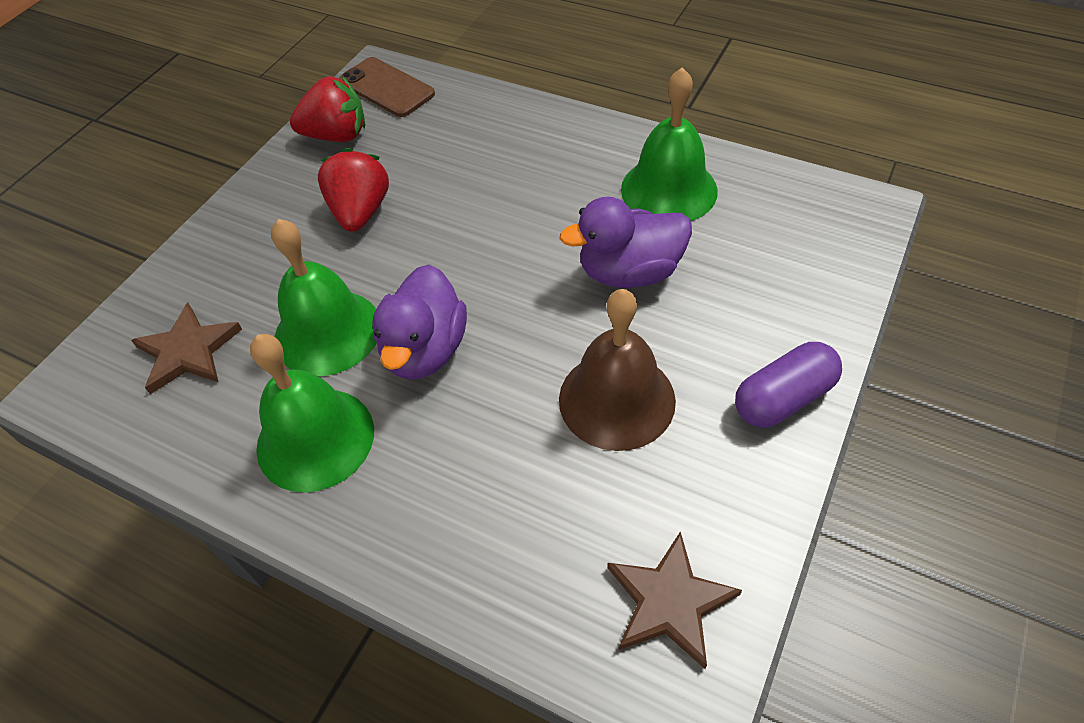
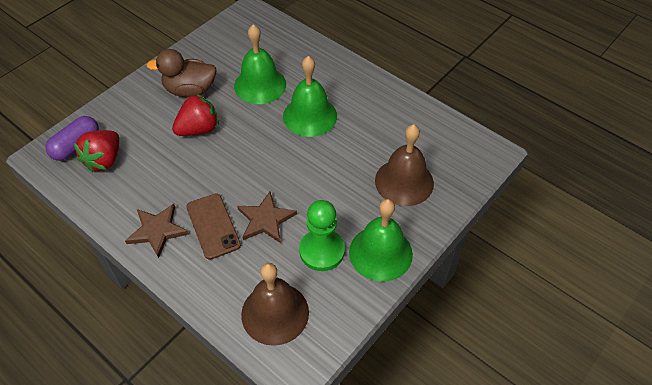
brown bell: [559,289,676,451] = 1 -> [241,263,309,346] [375,124,434,206] = 2
brown duck: none = 0 -> [147,49,217,97] = 1
green pawn: none = 0 -> [299,200,345,271] = 1
purple duck: [372,264,467,380] [559,197,692,288] = 2 -> none = 0

